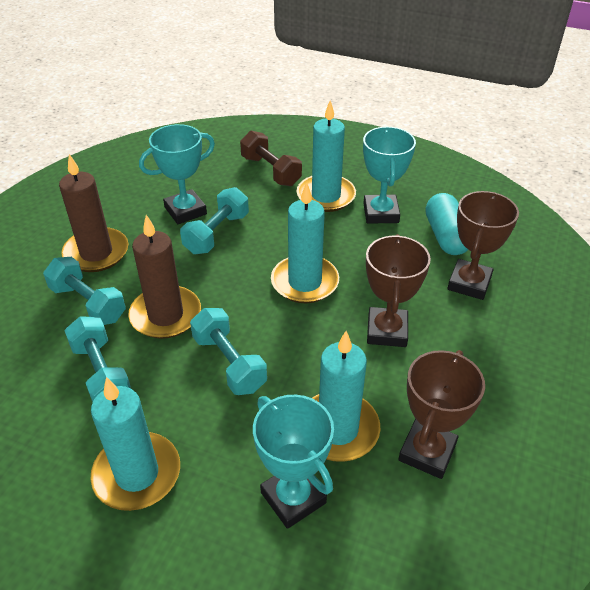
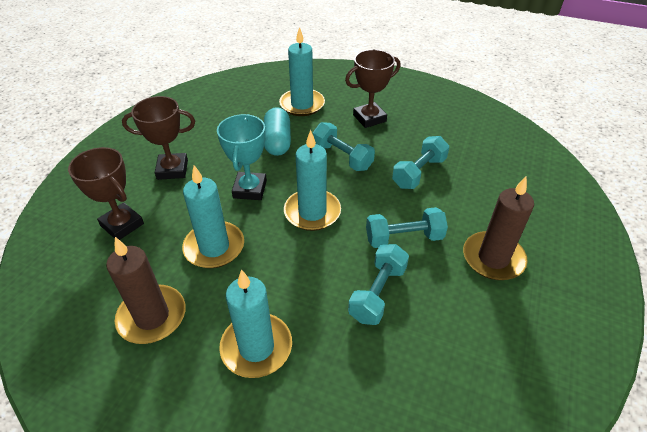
brown dumbbell: [240,131,302,186] = 1 -> none = 0
turquoise trophy: [139,124,215,224] [253,395,334,529] [363,127,416,224] = 3 -> [217,114,267,200] = 1

